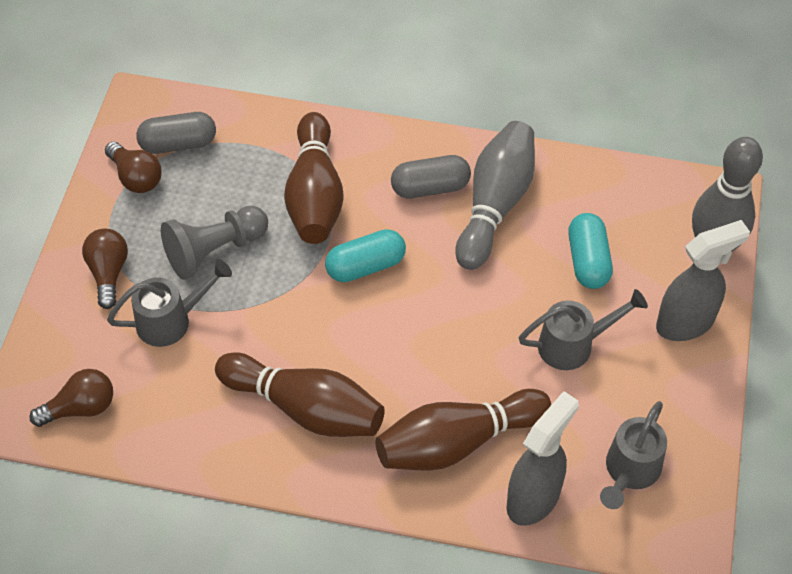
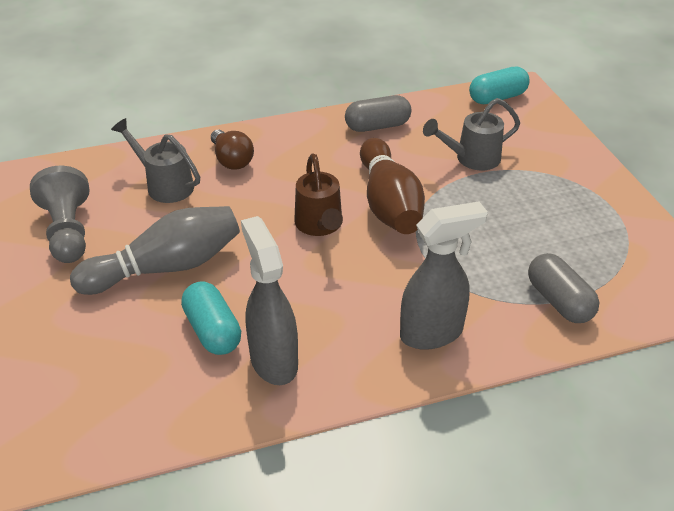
brown bowling pin: [215,352,385,437] [284,112,344,244] [375,389,551,471] = 3 -> [360,138,425,234] = 1
brown light bulb: [29,369,113,427] [82,228,128,309] [105,142,162,193] = 3 -> [211,130,254,169] = 1
brown watering can: none = 0 -> [294,153,343,236] = 1
grey bowling pin: [455,121,535,270] [692,137,763,251] = 2 -> [70,206,240,295] = 1
grey watering can: [107,259,232,347] [519,289,648,370] [600,401,667,509] = 3 -> [111,118,200,203] [423,98,520,170] = 2

